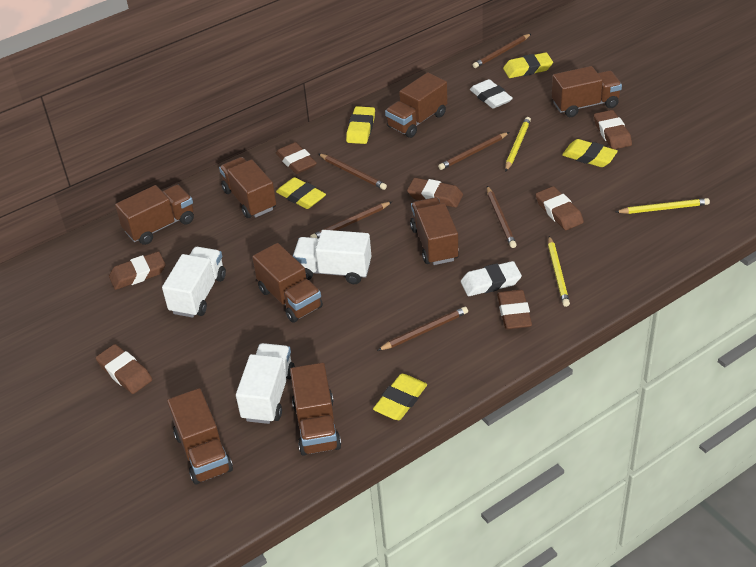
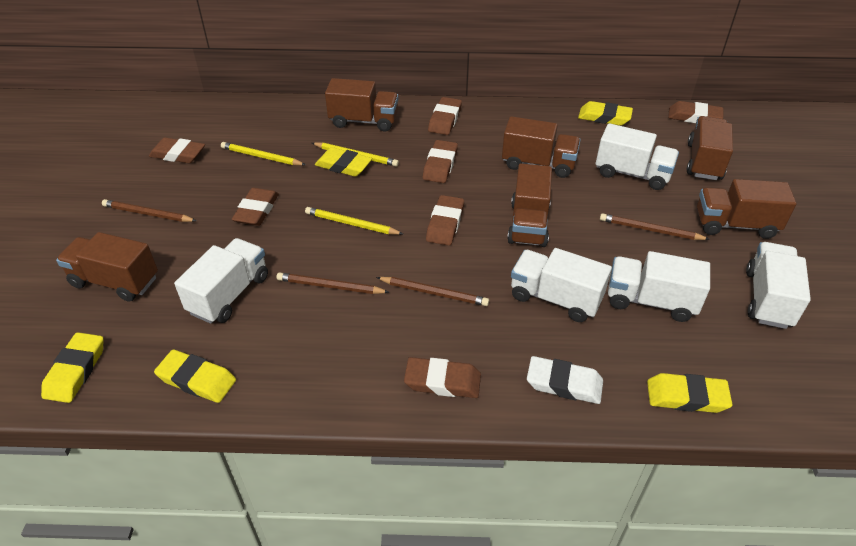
brown pencil: [310,202,392,239] [319,154,387,190] [377,307,468,351] [438,132,509,170] [473,34,531,68] [487,186,517,248] = 6 -> [102,199,197,222] [276,272,389,294] [376,277,489,306] [600,213,710,240] = 4
brown truck: [115,185,194,245] [167,388,233,484] [219,157,276,218] [252,243,323,323] [290,363,341,456] [385,72,448,138] [410,197,459,265] [552,66,622,117] = 8 -> [56,232,158,302] [325,78,398,132] [502,116,581,178] [507,164,552,247] [687,116,733,180] [697,179,796,239] = 6
white eraser: [461,261,522,296] [470,79,513,109] = 2 -> [527,356,603,404] = 1
white truck: [162,247,226,318] [236,343,295,424] [293,230,371,284] = 3 -> [174,238,268,324] [511,248,612,322] [596,123,679,190] [608,251,710,322] [746,242,811,329] = 5

